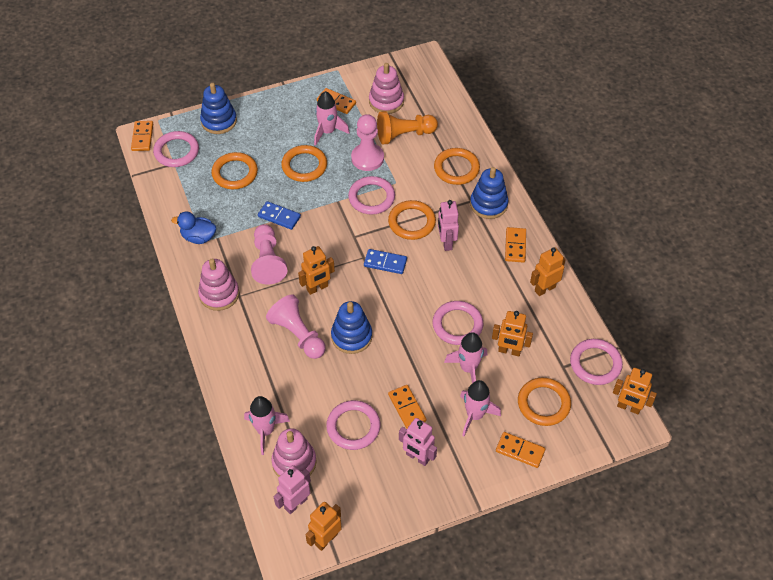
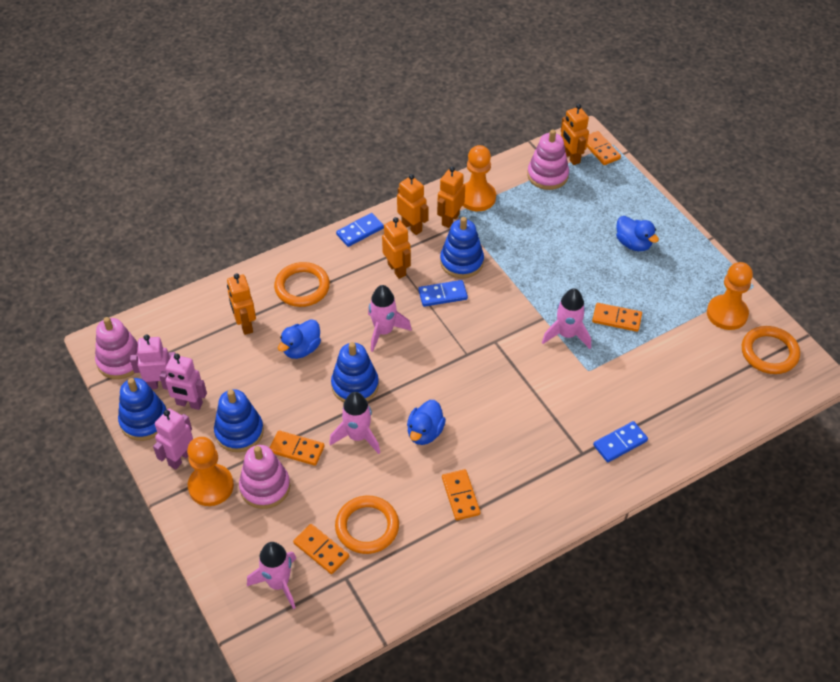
blue domino: [258,201,301,230] [364,249,407,274] = 2 -> [336,213,384,247] [418,280,468,307] [593,421,648,462] = 3
blue duck: [171,212,216,244] = 1 -> [278,319,321,359] [407,400,446,445] [616,216,659,251] = 3
blue stacking toy: [200,83,237,134] [331,301,372,354] [470,167,509,219] = 3 -> [118,378,167,441] [214,389,264,452] [331,342,379,402] [440,217,484,278] = 4
orange pawn: [377,111,438,144] = 1 -> [187,437,234,506] [463,145,496,211] [707,262,753,330] = 3
orange ring: [211,152,258,189] [281,145,327,182] [388,200,436,240] [434,148,480,185] [518,378,571,426] = 5 -> [274,262,330,307] [335,496,399,554] [742,326,800,374] = 3
pink pawn: [251,224,288,284] [266,294,326,359] [351,114,384,171] = 3 -> none = 0
pink ring: [153,131,199,167] [326,400,380,450] [348,176,395,215] [433,301,483,345] [570,339,623,385] = 5 -> none = 0

